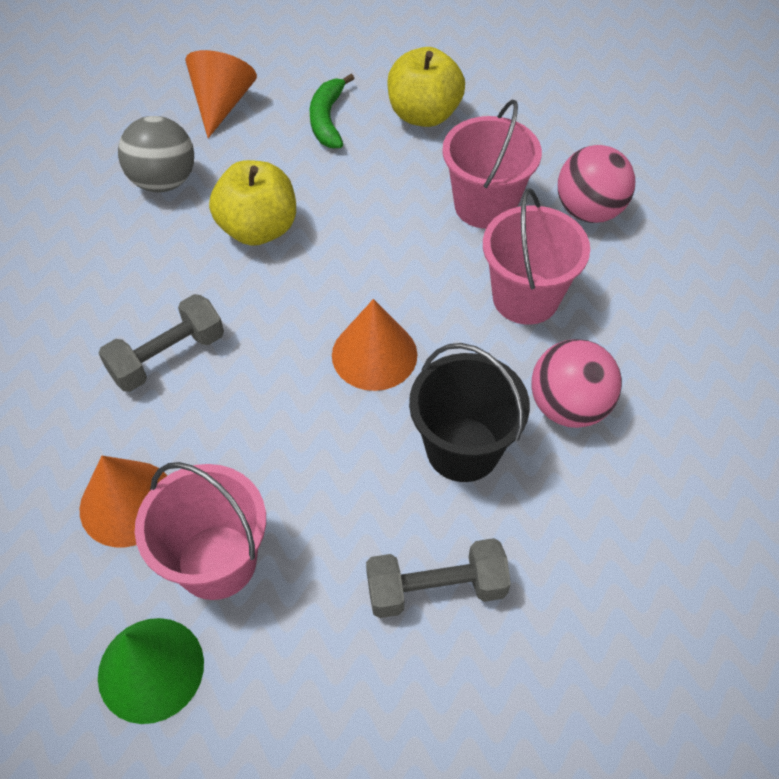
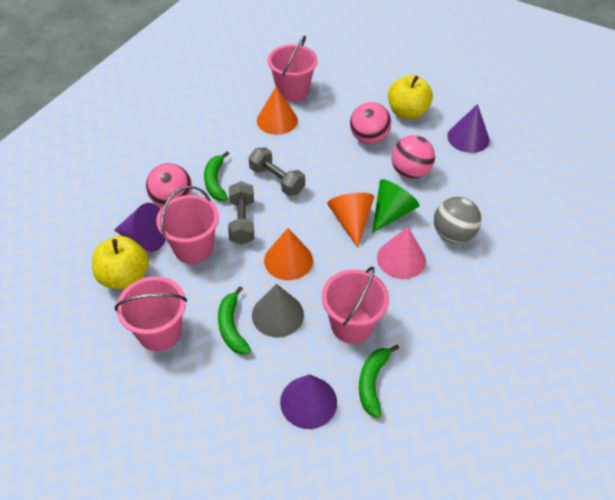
black bucket: [409,343,530,482] = 1 -> none = 0
green banana: [310,74,354,148] = 1 -> [204,151,229,201] [218,286,251,354] [359,344,399,418] = 3
grey cone: none = 0 -> [252,284,304,337] = 1
pink ball: [532,339,622,428] [558,145,635,223] = 2 -> [146,163,192,207] [350,102,391,144] [392,135,435,179] = 3
pink bucket: [135,462,266,600] [442,100,542,229] [483,188,590,325] = 3 -> [115,276,187,351] [156,186,219,264] [268,35,318,102] [322,266,389,344] = 4
pink cone: none = 0 -> [377,227,426,279] = 1
purple cone: none = 0 -> [114,203,166,252] [280,374,337,429] [447,104,490,153] = 3

